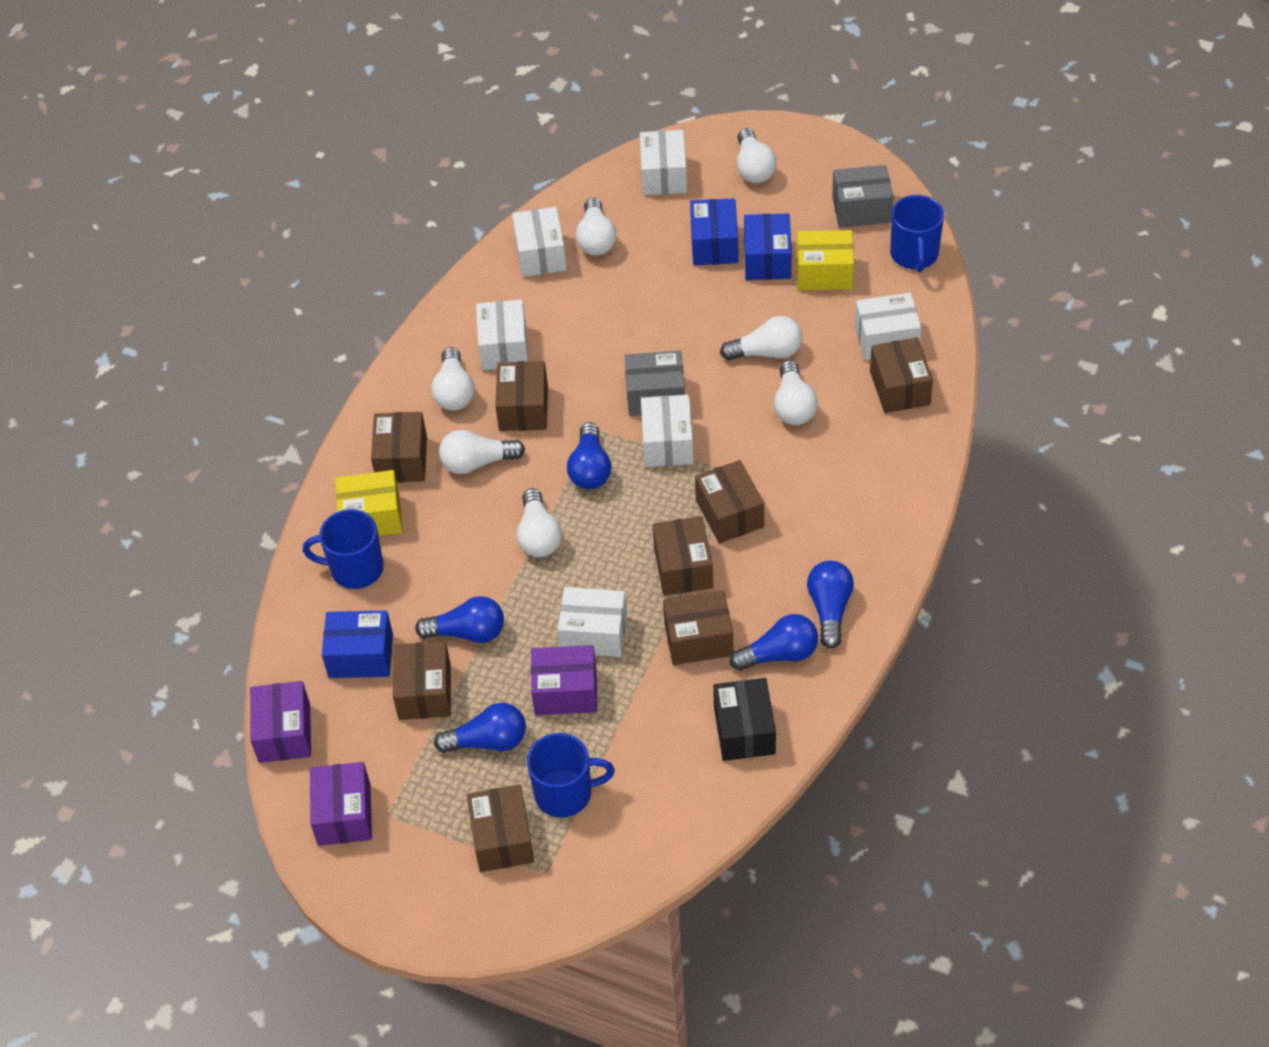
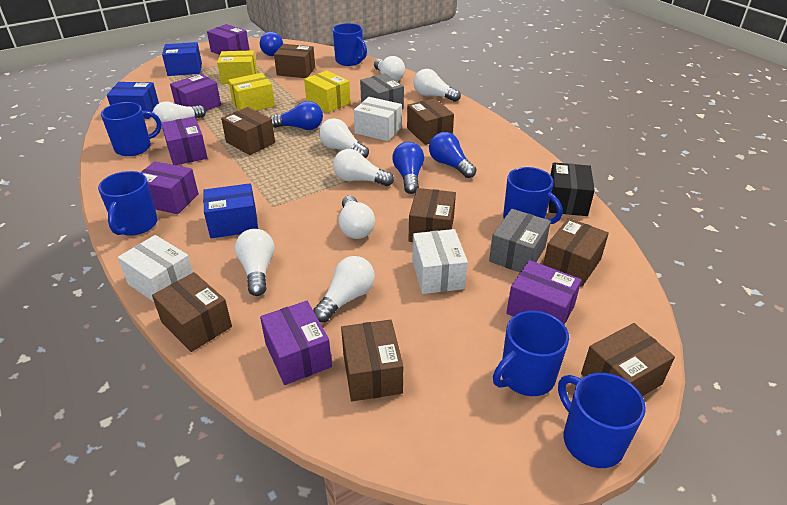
blue light bulb: [415,596,504,643] [434,703,526,753] [567,422,611,490] [730,614,818,671] [807,561,854,649] = 5 -> [260,32,283,56] [270,101,323,130] [392,142,424,194] [429,132,477,178] = 4
blue mug: [303,509,384,589] [527,733,615,818] [890,195,944,272] = 3 -> [98,171,158,236] [101,102,162,156] [333,23,367,66] [493,310,569,396] [503,167,563,224] [558,373,646,468] = 6
purple box: [250,681,311,763] [310,762,372,846] [531,645,597,715] = 3 -> [141,161,199,214] [161,116,208,165] [170,74,221,111] [207,24,250,55] [260,301,332,385] [506,260,582,325] = 6
white box: [476,299,528,370] [512,207,567,277] [558,587,627,657] [640,130,687,195] [641,394,694,467] [855,293,921,360] = 6 -> [118,235,193,302] [354,97,402,141] [412,229,468,294] = 3
white light bulb: [431,347,475,411] [439,430,525,474] [517,488,562,557] [576,198,617,255] [720,316,802,360] [737,128,777,183] [774,360,818,425] = 7 -> [153,101,206,130] [235,229,274,296] [313,256,375,322] [319,118,369,158] [333,149,394,186] [338,195,375,239] [374,56,405,81] [413,69,461,102] = 8
yellow box: [335,470,402,536] [797,230,854,290] = 2 -> [217,50,257,84] [228,73,275,111] [304,70,350,113] = 3

